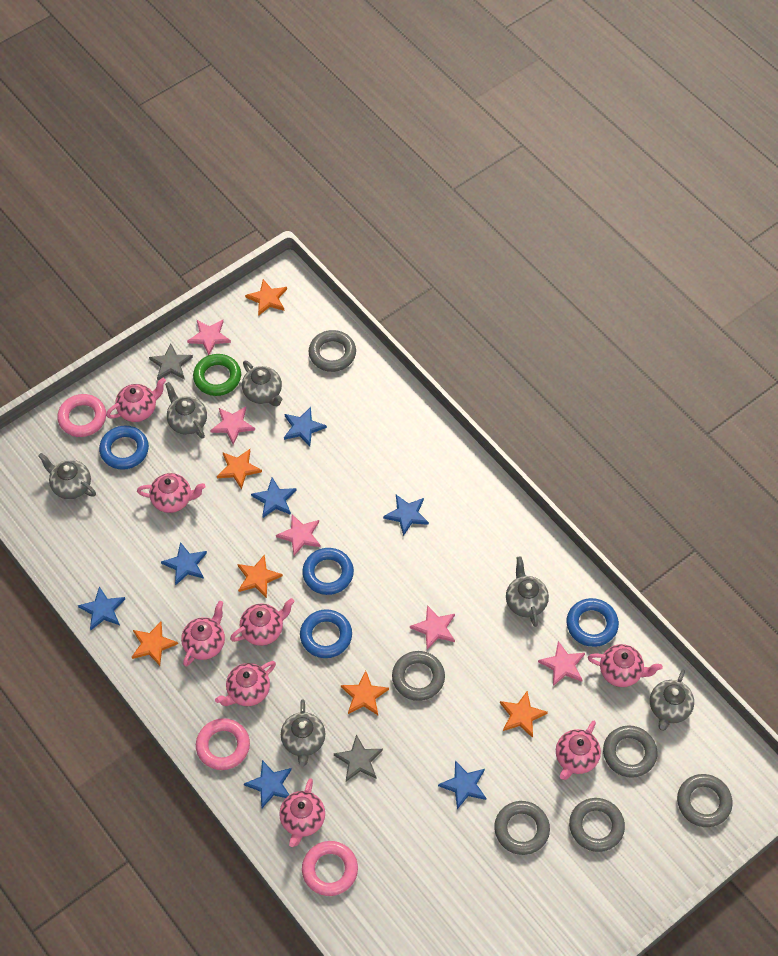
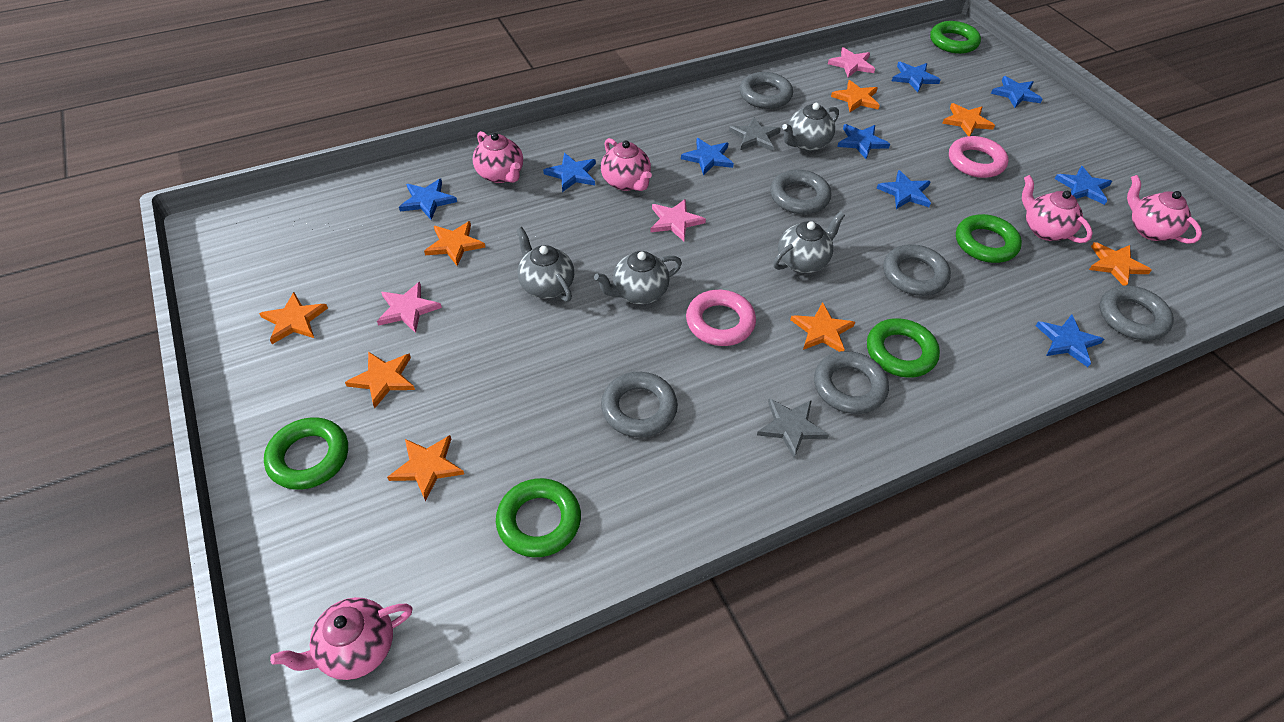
blue ring: [99,426,149,470] [300,609,352,658] [302,548,354,595] [566,598,619,647] = 4 -> none = 0
blue star: [78,586,125,630] [161,542,207,585] [244,760,292,808] [251,478,297,518] [284,407,327,446] [383,495,429,536] [438,761,486,809] = 7 -> [399,179,457,220] [543,153,596,192] [681,138,734,175] [837,124,890,159] [877,170,931,209] [892,62,941,92] [991,76,1042,108] [1036,314,1104,367] [1055,166,1112,205] = 9
green ring: [193,354,241,396] = 1 -> [264,417,348,490] [496,478,581,557] [867,318,940,378] [930,21,981,54] [956,214,1022,263] = 5
grey teapot: [38,453,96,499] [165,382,207,439] [242,361,282,406] [281,699,325,766] [506,556,549,627] [650,670,694,731] = 6 -> [516,227,574,302] [594,251,682,304] [773,211,845,273] [782,103,839,151] = 4
orange star: [132,622,178,666] [217,449,262,489] [238,554,283,598] [245,279,287,316] [341,671,389,715] [500,691,548,738] = 6 -> [259,292,328,344] [345,352,415,408] [387,435,464,502] [424,221,486,266] [790,302,855,352] [831,80,880,112] [942,103,995,136] [1089,242,1152,286] = 8
pink ring: [57,394,106,437] [196,718,250,770] [302,841,358,896] = 3 -> [686,290,756,346] [949,136,1009,178] = 2
pink star: [187,320,231,355] [210,406,255,445] [276,514,321,556] [410,605,455,649] [538,641,585,686] = 5 -> [377,282,442,333] [650,199,706,241] [828,47,875,77] = 3
pink teapot: [106,378,166,422] [137,473,205,513] [181,601,225,667] [215,661,276,706] [230,598,294,646] [279,778,325,847] [556,721,601,780] [588,644,663,687] = 8 -> [270,597,413,680] [473,131,523,183] [601,138,652,191] [1022,175,1093,243] [1127,175,1202,244] = 5

